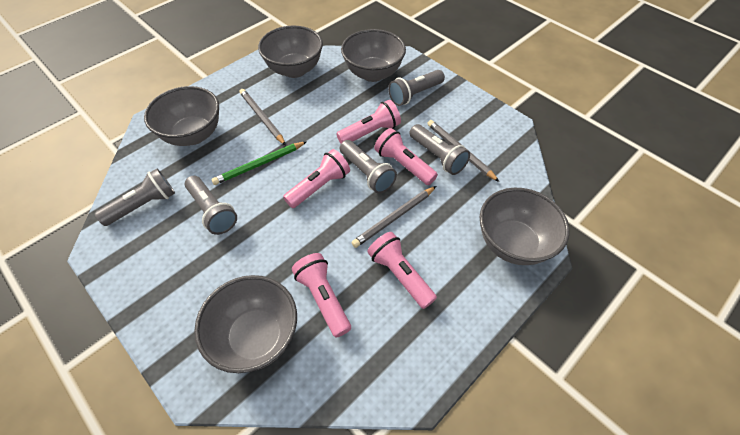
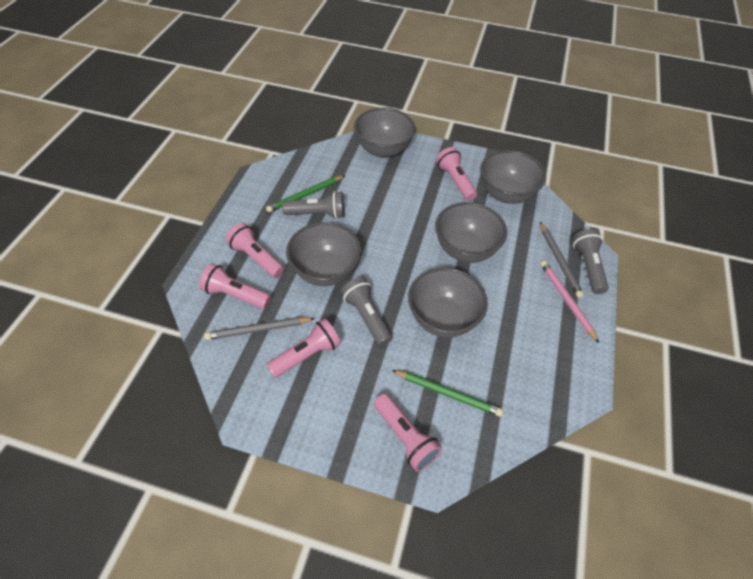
green pencil: [211,141,307,185] = 1 -> [266,175,345,213] [392,370,504,417] = 2
grey flashlight: [95,169,175,226] [185,176,237,235] [340,140,397,194] [388,70,445,106] [409,124,470,175] = 5 -> [282,191,345,219] [341,277,392,346] [573,229,609,294] = 3
grey pencil: [240,89,286,145] [351,186,436,248] [427,120,499,182] = 3 -> [204,317,315,340] [540,222,584,298] = 2
pink pencil: none = 0 -> [540,261,599,343] = 1

